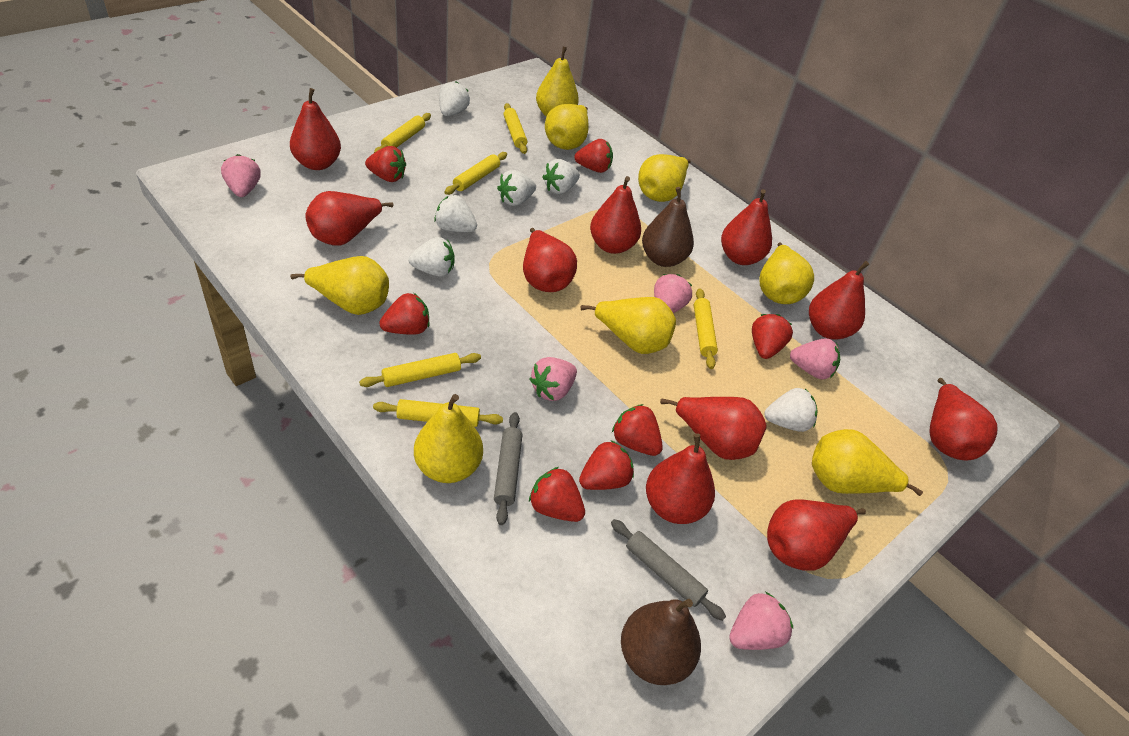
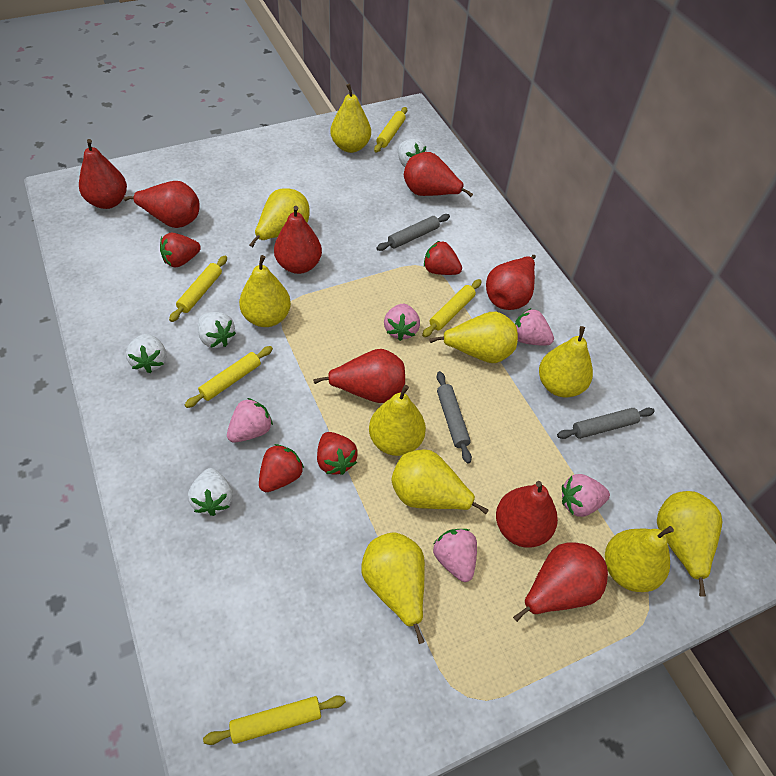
brown pear: [621,599,701,685] [642,187,694,267] = 2 -> none = 0
grey rolling pin: [494,412,522,525] [611,519,726,621] = 2 -> [376,214,450,251] [436,371,472,464] [557,408,655,439] = 3
red pear: [290,88,341,170] [305,191,394,246] [523,228,577,292] [590,176,641,254] [646,433,715,524] [660,397,767,460] [721,189,772,265] [767,499,866,571] [809,261,869,340] [929,378,998,460] = 10 -> [79,139,127,209] [124,181,200,228] [274,206,322,274] [313,349,405,403] [404,152,473,197] [486,255,536,310] [496,481,558,548] [513,542,608,622] = 8
red strawberry: [365,146,406,182] [379,293,429,335] [529,467,585,522] [574,139,613,173] [579,440,634,490] [612,404,663,456] [752,314,793,359] = 7 -> [160,233,201,268] [259,444,304,492] [317,432,358,475] [424,241,462,275] = 4
white strawberry: [408,237,454,277] [434,195,477,232] [439,81,470,116] [497,170,536,206] [542,159,580,194] [764,388,818,432] = 6 -> [126,334,166,373] [188,468,233,516] [198,312,236,348] [398,139,427,167] = 4
yellow pear: [290,256,389,315] [414,394,483,483] [536,46,579,117] [545,104,589,150] [580,297,676,354] [638,154,691,202] [759,243,814,304] [812,429,923,496] = 8 -> [239,255,291,327] [250,188,310,247] [330,84,371,153] [361,532,425,644] [369,385,426,456] [391,449,488,514] [429,312,518,363] [539,326,593,397] [605,526,674,592] [657,491,722,597] = 10
yellow rolling pin: [359,353,481,387] [373,399,503,427] [374,113,431,153] [444,152,507,195] [504,103,527,154] [694,288,718,369] = 6 -> [169,256,227,322] [185,346,273,408] [203,695,346,745] [374,107,407,152] [422,279,482,337] = 5

